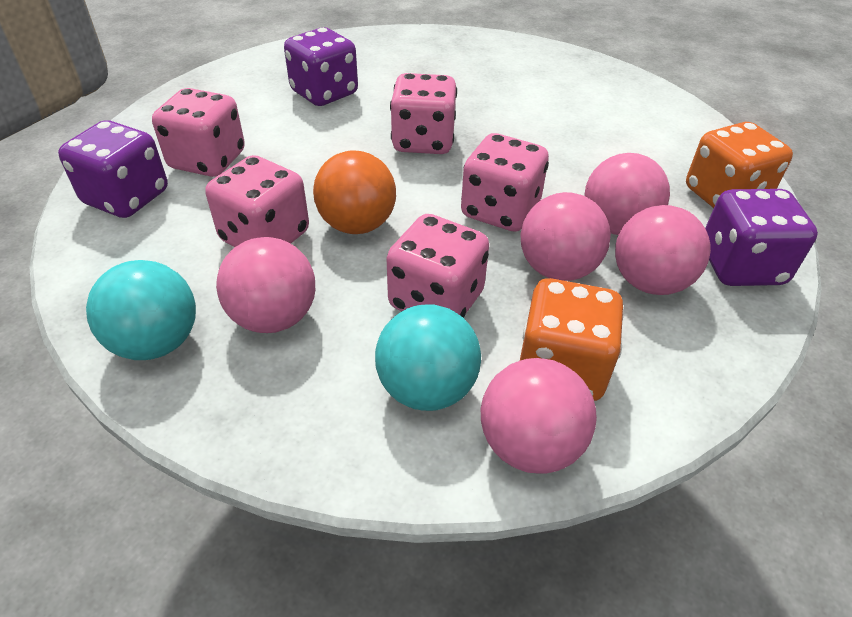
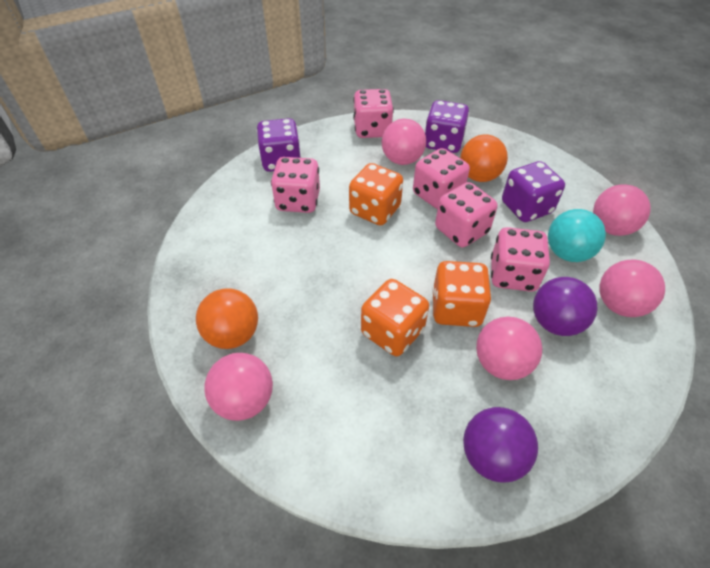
orange ball: [313,151,396,234] = 1 -> [196,288,258,349] [460,135,508,182] = 2
orange dice: [520,278,624,401] [686,122,793,208] = 2 -> [349,163,403,226] [361,279,429,356] [432,261,492,327] = 3
purple ball: none = 0 -> [463,407,538,483] [533,277,598,336] = 2
turquoise ball: [86,260,196,360] [375,304,481,411] = 2 -> [548,209,606,262] = 1

